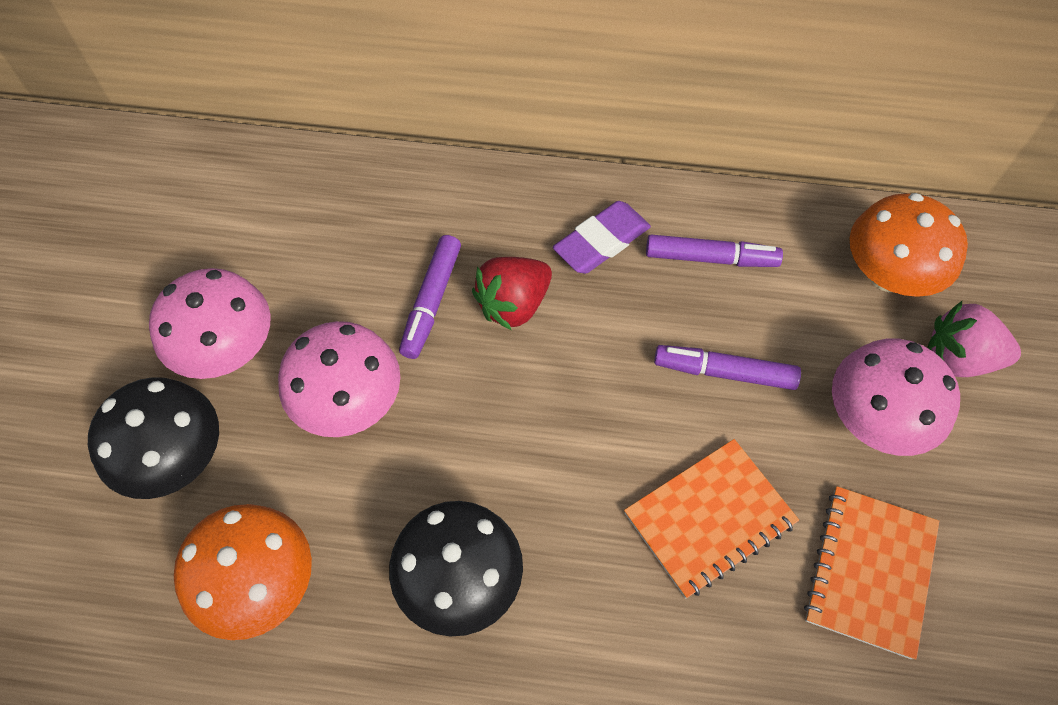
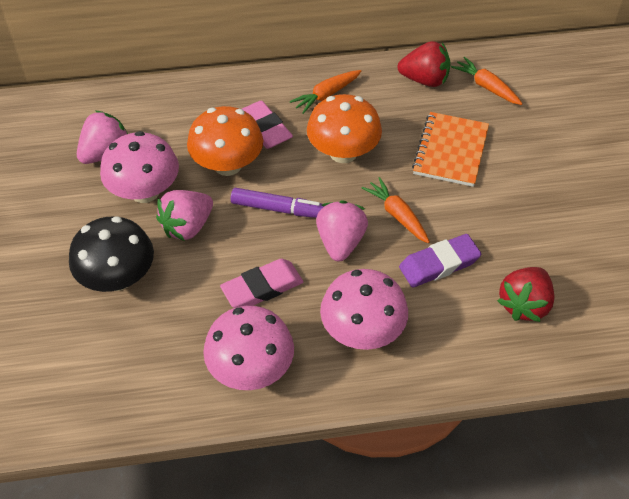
black mushroom: [88,377,219,499] [389,501,523,637] = 2 -> [69,216,154,292] = 1
orange carrot: none = 0 -> [290,70,361,114] [362,177,430,243] [451,57,522,105] = 3
orange notebook: [624,439,799,598] [804,486,939,659] = 2 -> [412,112,489,187] = 1
pink eraser: none = 0 -> [220,259,303,308] [242,101,293,149] = 2
pink strawberry: [927,301,1021,377] = 1 -> [77,110,128,164] [156,190,213,241] [316,201,368,261] = 3
purple marker: [399,235,461,359] [646,235,783,267] [654,345,801,390] = 3 -> [231,188,324,218] = 1
red strawberry: [472,257,552,331] = 1 -> [398,41,451,87] [497,267,555,322] = 2

